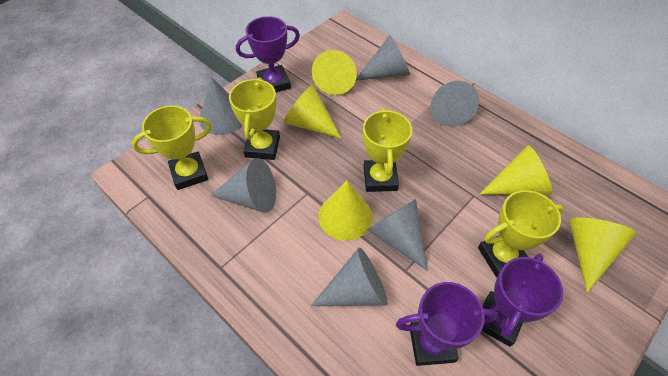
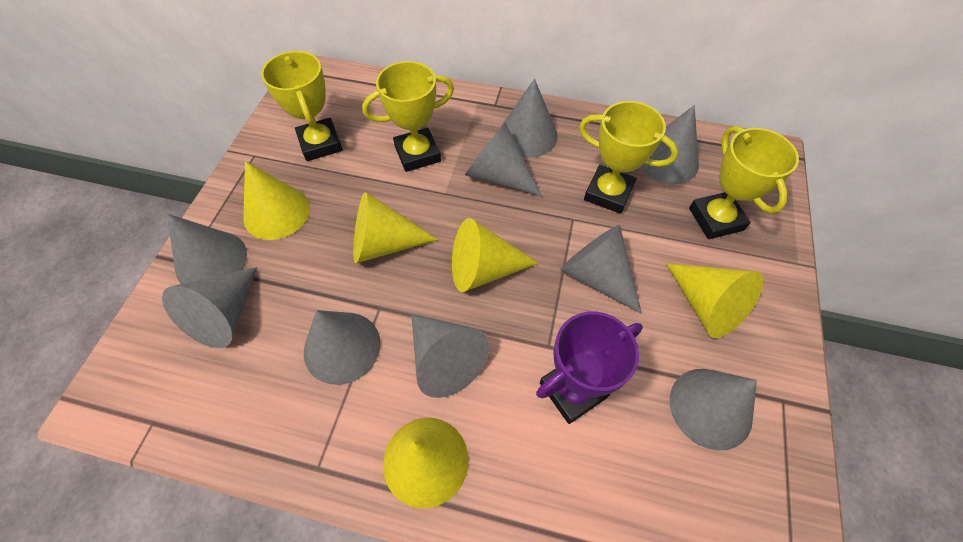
grey cone: [199,77,242,135] [210,158,276,213] [311,247,388,306] [356,35,410,81] [367,199,428,271] [430,81,479,126] = 6 -> [162,267,257,348] [167,214,247,284] [304,310,381,385] [411,314,489,398] [465,123,542,197] [501,79,558,158] [560,225,642,314] [640,105,699,184] [670,369,757,451] = 9
purple trophy: [236,16,300,92] [396,282,498,366] [482,254,563,347] = 3 -> [536,312,643,424] = 1

